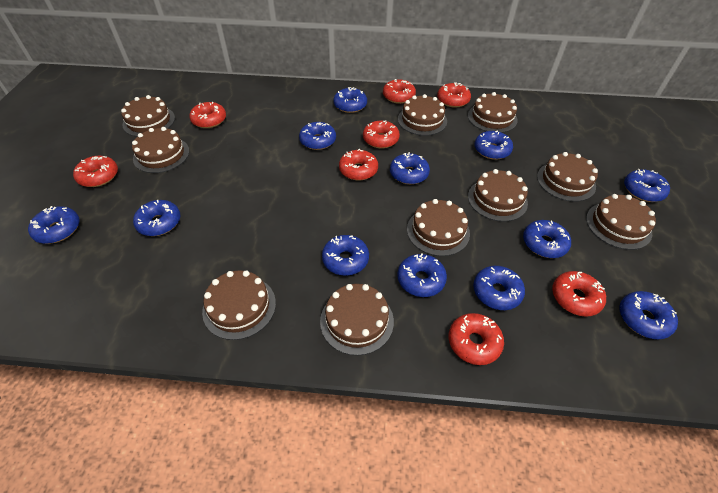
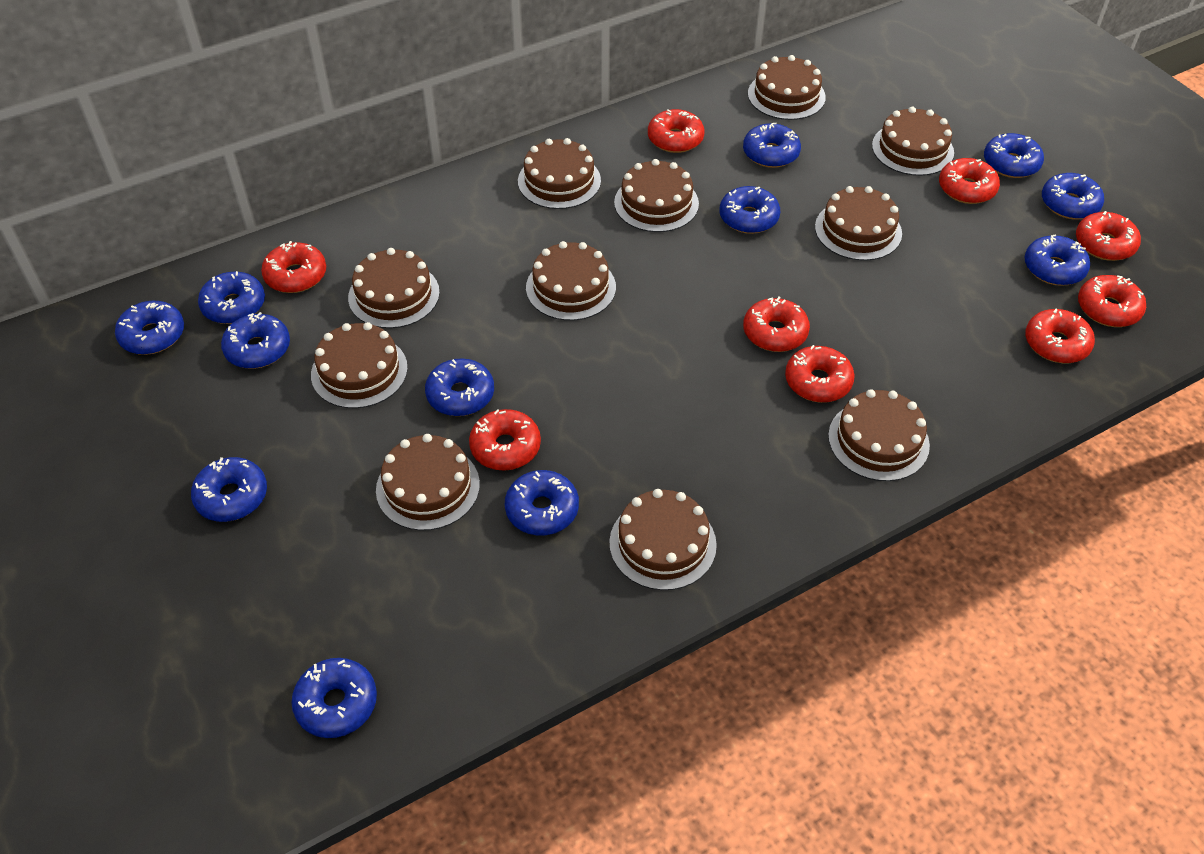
brown cake: [121,95,175,137] [132,127,189,173] [202,271,276,340] [320,284,394,355] [398,94,447,136] [407,199,470,256] [468,92,518,133] [468,169,528,222] [537,152,598,202] [586,194,656,250] = 10 -> [311,322,408,408] [348,248,440,328] [376,434,480,531] [518,138,601,209] [526,241,616,321] [609,489,717,590] [614,159,699,232] [748,55,826,120] [815,186,902,261] [828,389,930,481] [872,107,954,176] = 11
red donut: [73,156,118,187] [189,102,226,128] [339,149,378,180] [363,120,400,148] [383,79,416,104] [437,83,471,108] [449,313,504,365] [552,271,606,317] = 8 -> [261,241,326,293] [469,409,541,471] [648,109,705,153] [743,297,810,352] [785,345,855,403] [939,158,1000,204] [1025,308,1095,363] [1076,211,1141,261] [1078,275,1146,327] = 9

